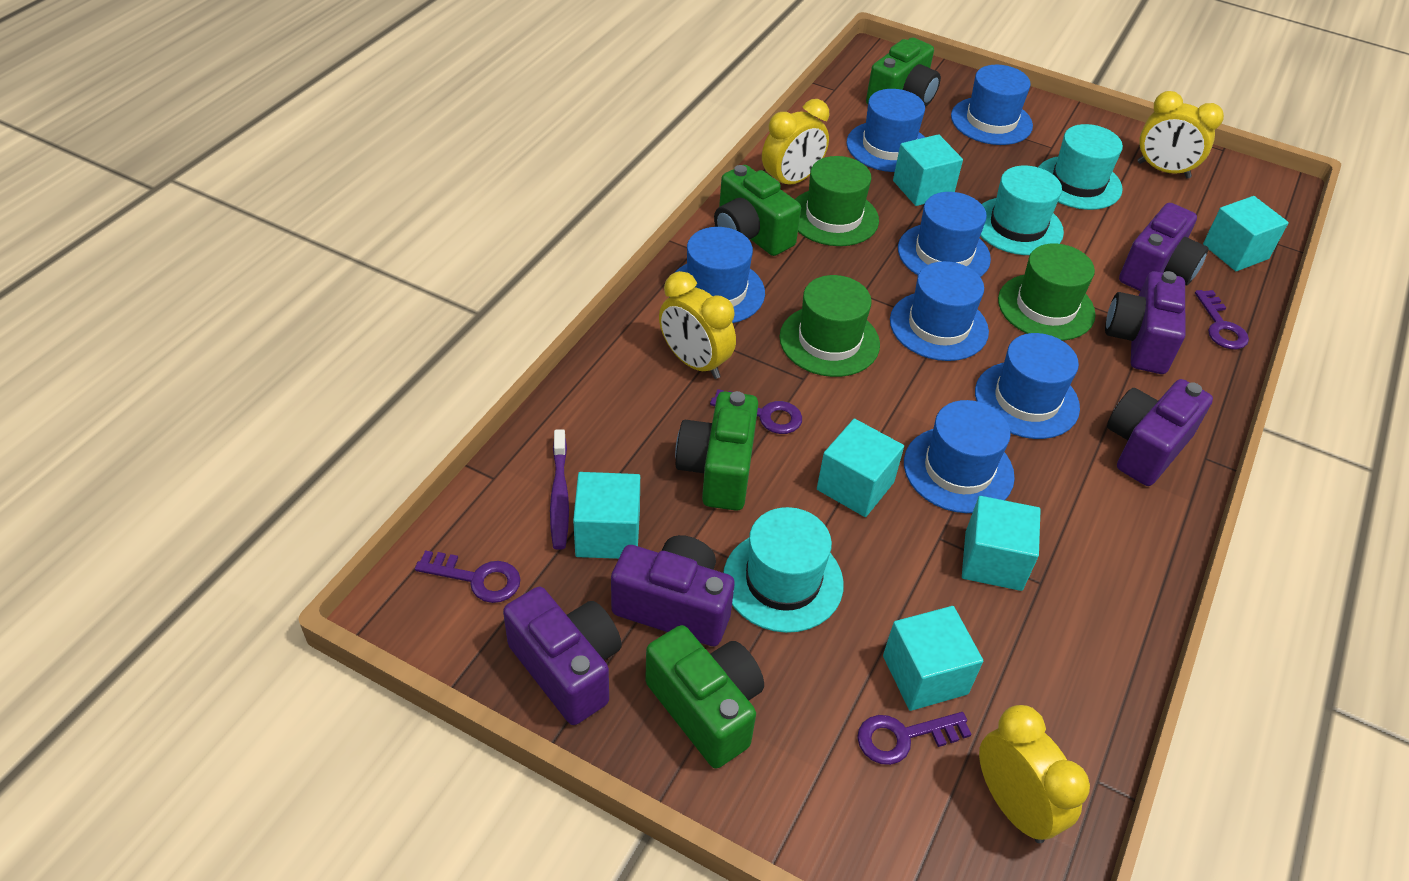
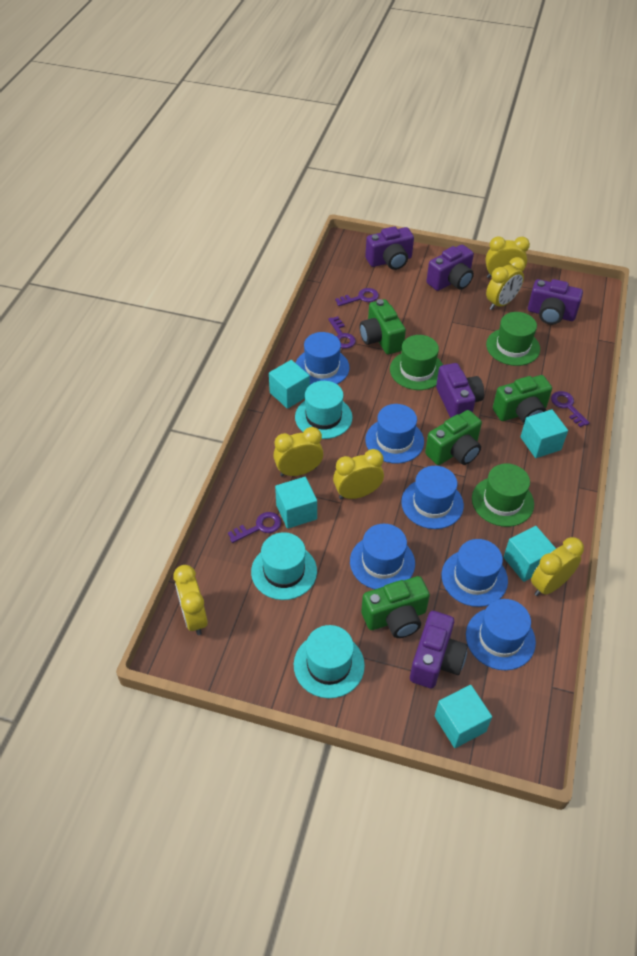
blue hat: [676,227,765,323] [847,89,925,172] [890,261,989,361] [898,192,991,277] [904,400,1015,513] [951,65,1033,145] [975,333,1080,439] = 7 -> [295,332,350,385] [350,524,415,589] [365,404,424,463] [401,466,464,529] [442,539,508,607] [466,599,536,670] = 6
purple toothbrush: [550,429,569,550] = 1 -> none = 0
turquoise cube: [573,472,640,559] [817,419,904,517] [883,606,983,711] [893,134,963,206] [962,496,1041,591] [1203,196,1289,271] = 6 -> [269,360,310,409] [275,477,317,529] [435,685,492,748] [504,526,556,582] [520,409,568,458] = 5
yellow clock: [659,271,736,379] [762,99,829,185] [979,705,1090,843] [1138,91,1224,179] = 4 -> [173,565,208,635] [273,427,323,477] [333,449,384,499] [485,236,530,278] [486,257,525,310] [531,537,584,596] = 6

